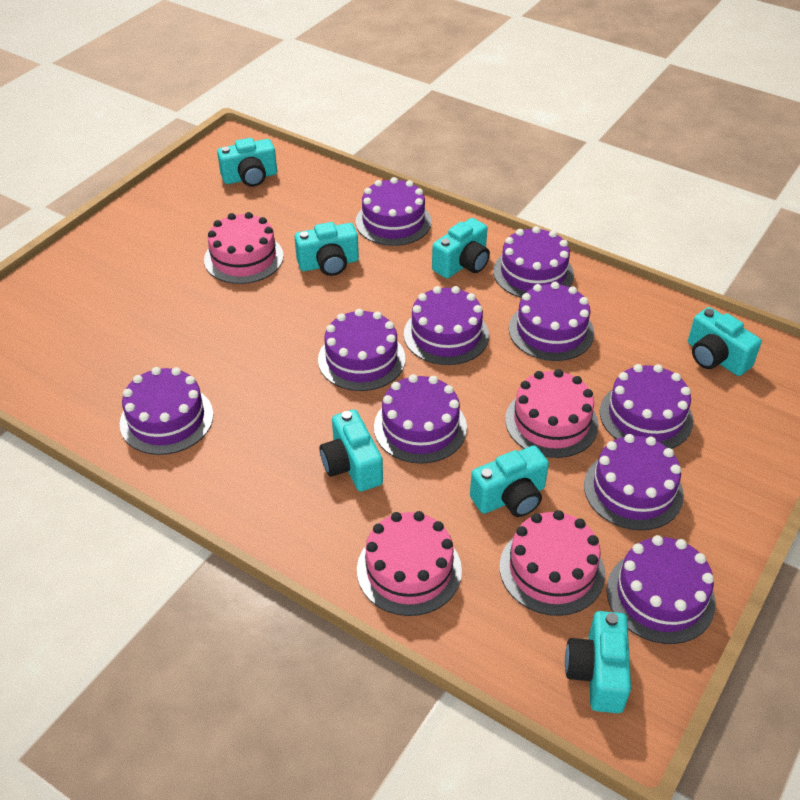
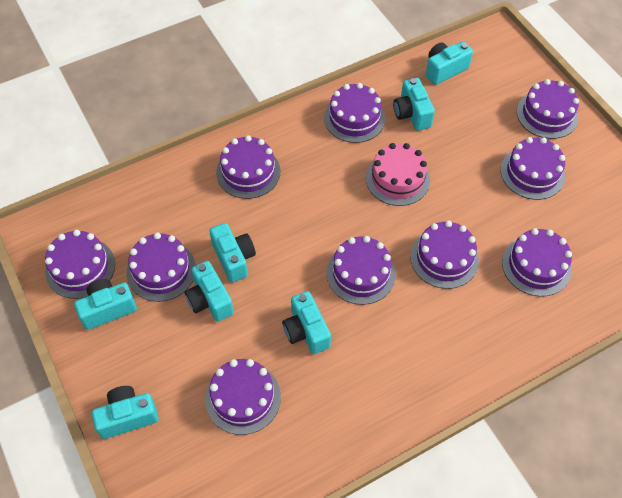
pink cake: [204,212,284,284] [357,511,462,616] [500,510,605,616] [505,369,599,458] = 4 -> [366,143,430,206] = 1

